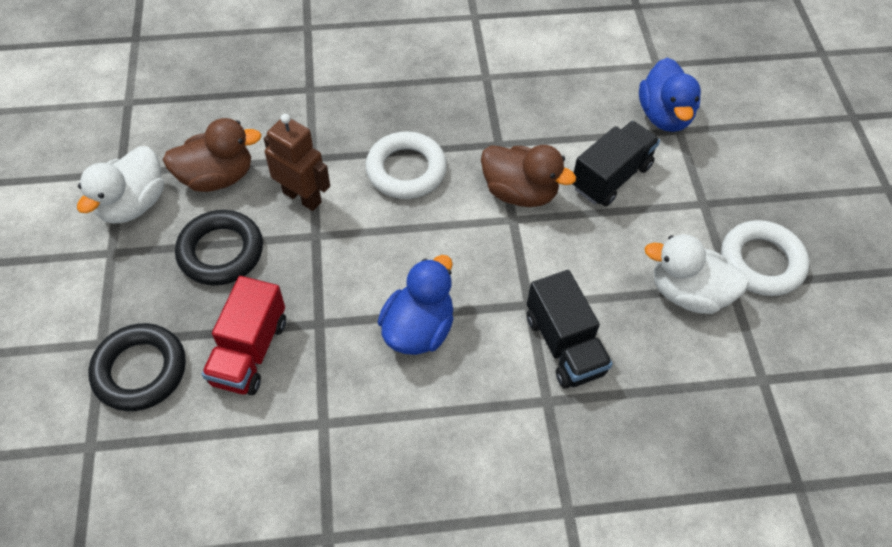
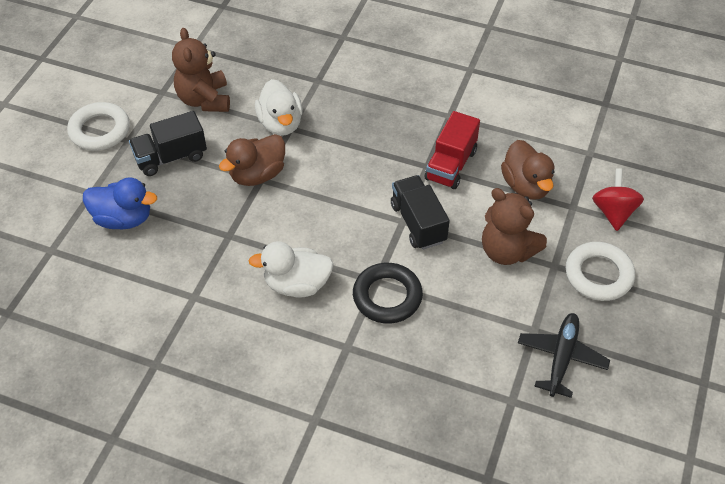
black plane: none = 0 -> [518,313,610,398] = 1
black ring: [88,323,186,411] [175,210,263,285] = 2 -> [353,263,423,324] = 1
blue duck: [378,255,454,355] [639,58,701,132] = 2 -> [83,178,157,230] = 1
brown robot: [264,114,330,211] = 1 -> none = 0
brown teddy bear: none = 0 -> [172,28,230,112] [482,188,547,265] = 2
red spinning top: none = 0 -> [592,168,644,231] = 1

